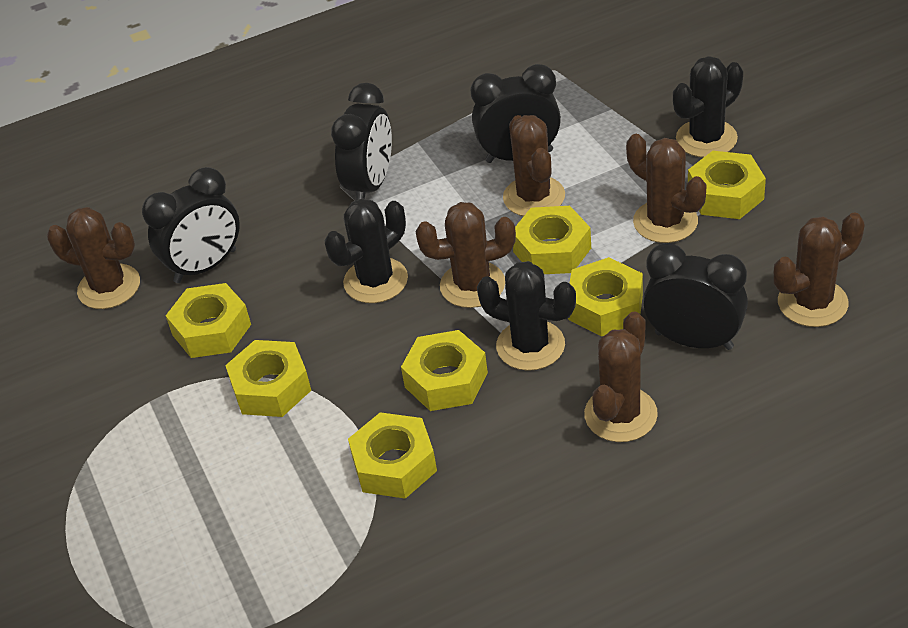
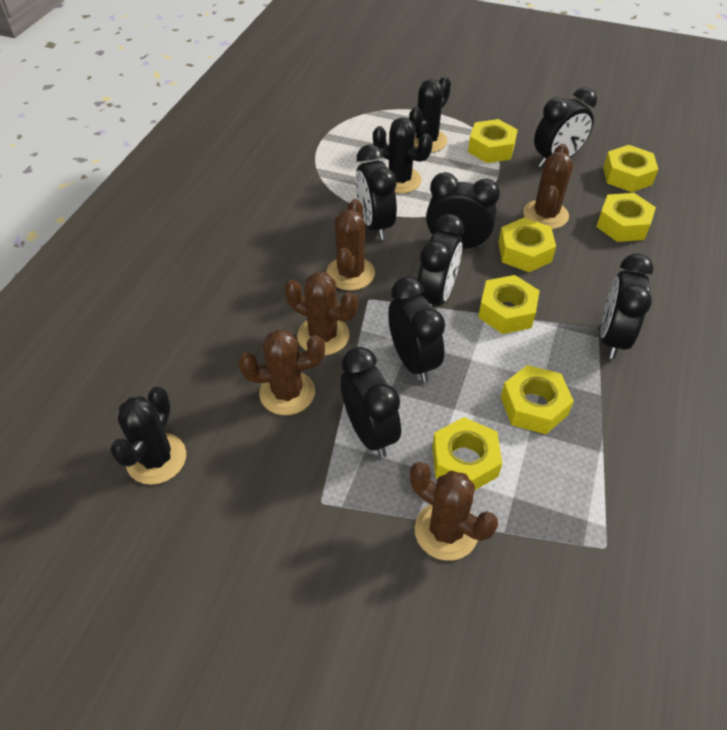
black clock: [142,167,240,283] [331,83,392,200] [471,64,561,163] [643,243,748,350] = 4 -> [341,347,401,458] [355,145,397,240] [388,276,445,383] [417,214,464,308] [426,172,500,250] [534,87,597,167] [601,254,653,359] = 7
brown cactus: [47,207,140,309] [415,202,516,308] [503,115,565,216] [584,311,658,442] [626,134,707,243] [774,212,865,327] = 6 -> [239,329,325,415] [285,272,358,355] [326,199,375,291] [410,462,498,561] [523,144,573,229] = 5

